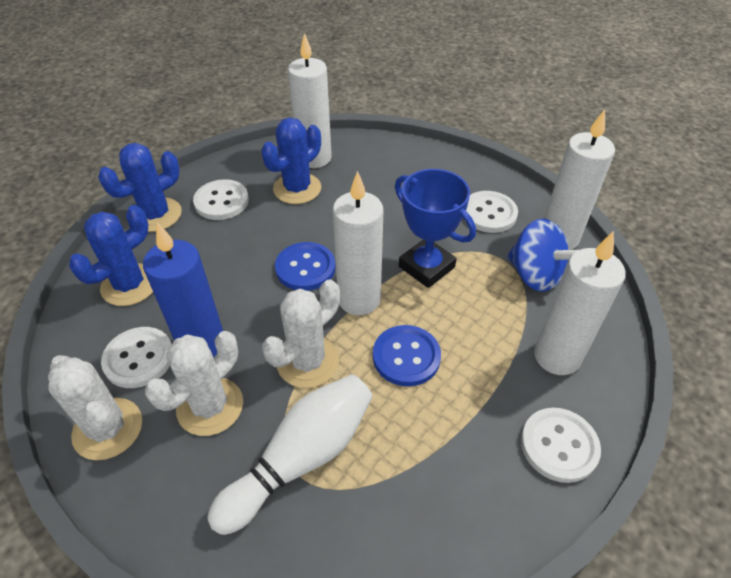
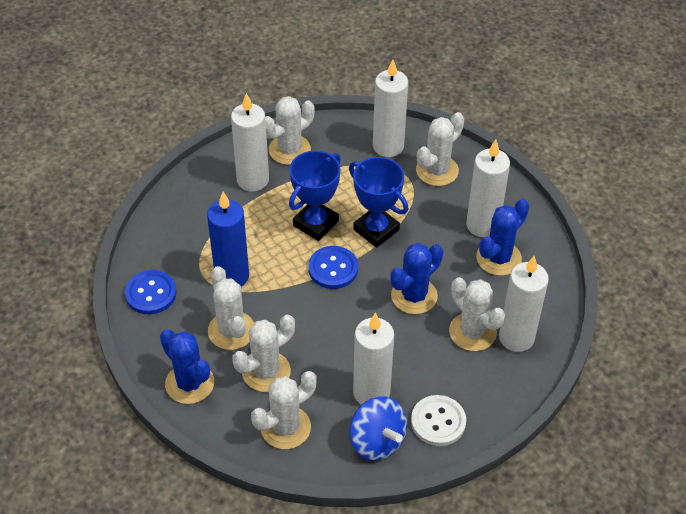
blue trophy: [395,169,476,288] = 1 -> [289,151,341,241] [349,157,408,248] = 2
white bowling pin: [208,374,373,535] = 1 -> none = 0
white button: [101,327,172,388] [193,179,249,220] [466,191,518,233] [521,408,601,483] = 4 -> [411,395,466,446] = 1
white cactus: [48,355,142,460] [145,331,243,436] [262,280,340,388] = 3 -> [208,266,254,350] [232,315,295,392] [251,371,316,449] [265,96,314,165] [416,112,464,186] [449,277,505,351] = 6
white candle: [288,33,332,168] [332,171,384,315] [534,231,626,375] [544,110,615,250] = 4 -> [231,93,269,192] [353,313,394,405] [373,59,408,157] [466,140,510,237] [499,256,549,352] = 5

